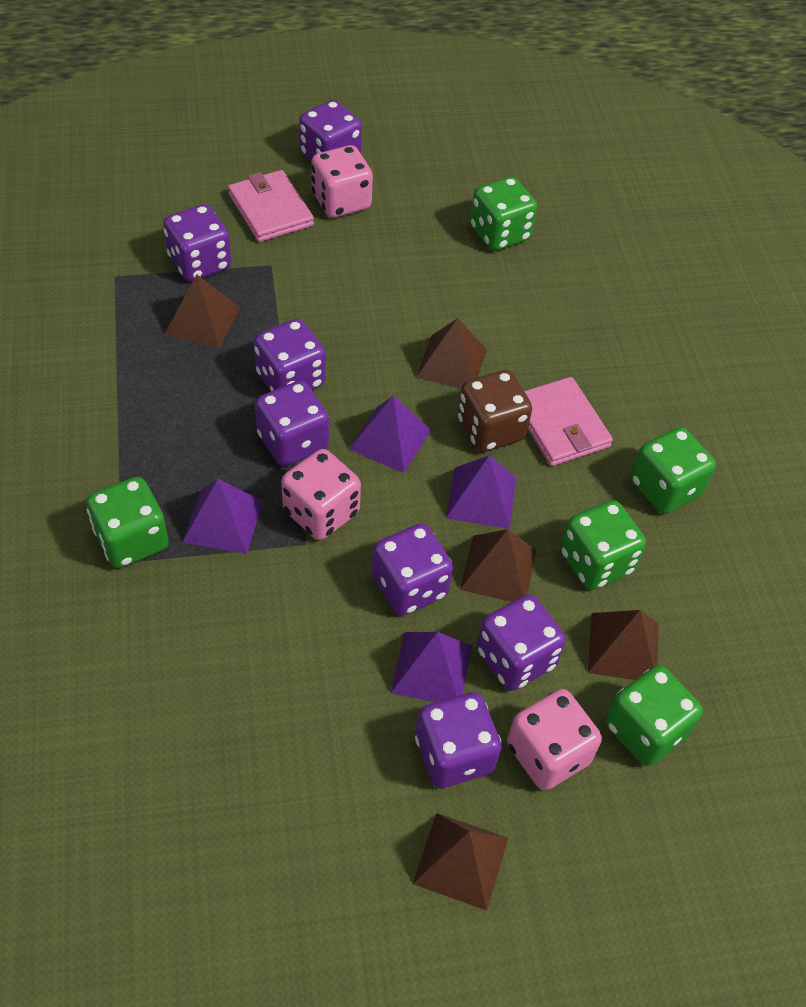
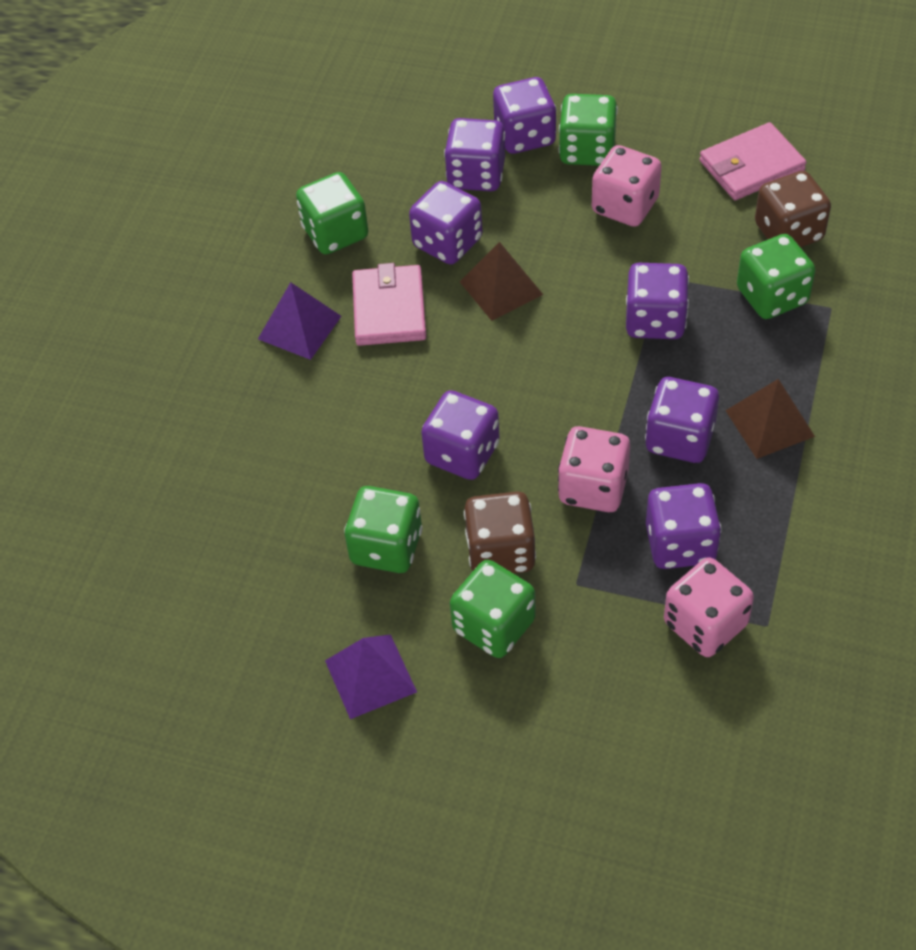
brown dice: [458,370,532,452] = 1 -> [464,491,536,574] [755,171,831,248] = 2
brown pyramid: [165,274,240,348] [413,813,508,910] [416,318,487,389] [460,529,537,602] [588,610,659,680] = 5 -> [460,242,543,321] [725,379,815,459] = 2
purple pyramid: [183,479,263,554] [349,395,431,473] [391,632,472,702] [446,455,516,529] = 4 -> [258,282,341,360] [325,634,417,719] = 2

